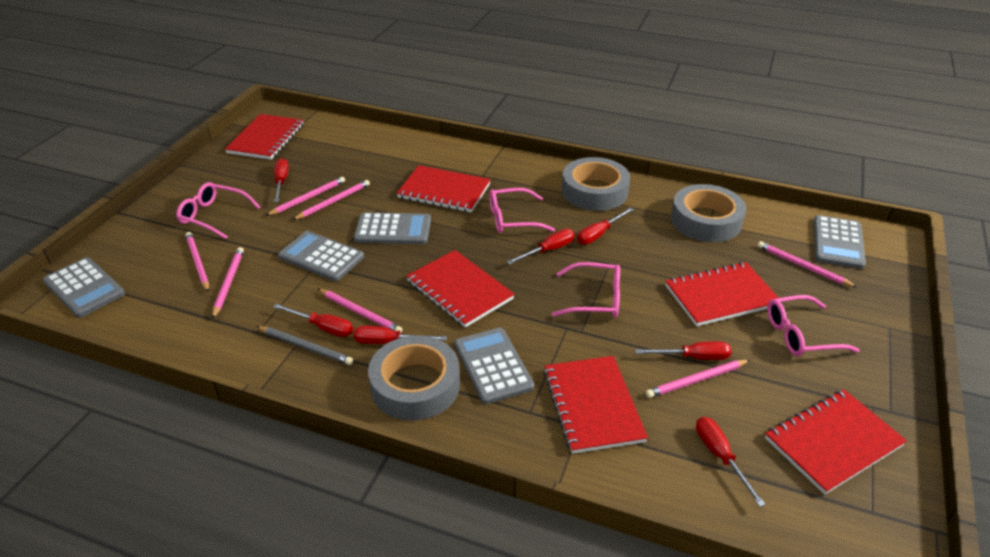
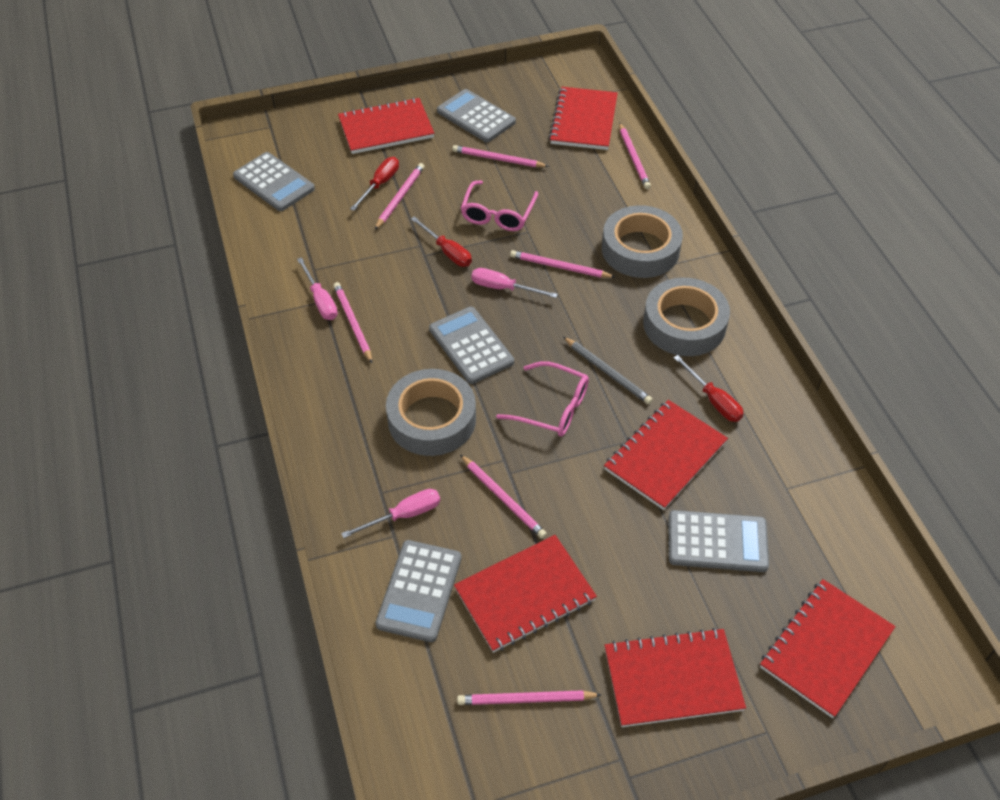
pink glasses: [176,182,260,239] [489,188,555,233] [552,262,620,318] [767,295,860,356] = 4 -> [461,180,538,231] [496,361,589,437] = 2
pink screwdriver: none = 0 -> [297,257,338,320] [341,489,440,538] [471,268,558,298] = 3
red screwdriver: [273,304,353,337] [274,158,289,202] [353,326,447,344] [507,229,575,265] [577,208,634,245] [635,341,732,360] [696,417,766,507] = 7 -> [350,157,399,211] [411,216,472,267] [673,355,744,422] = 3

